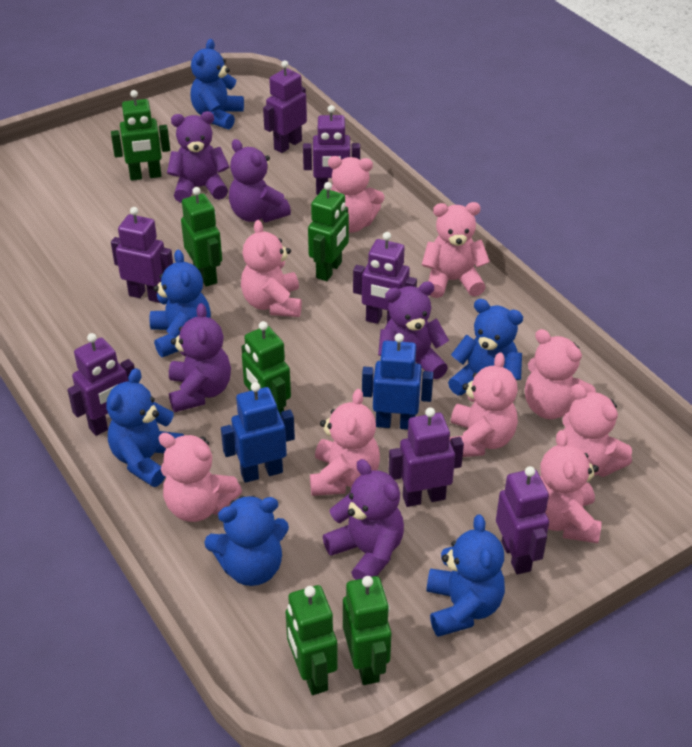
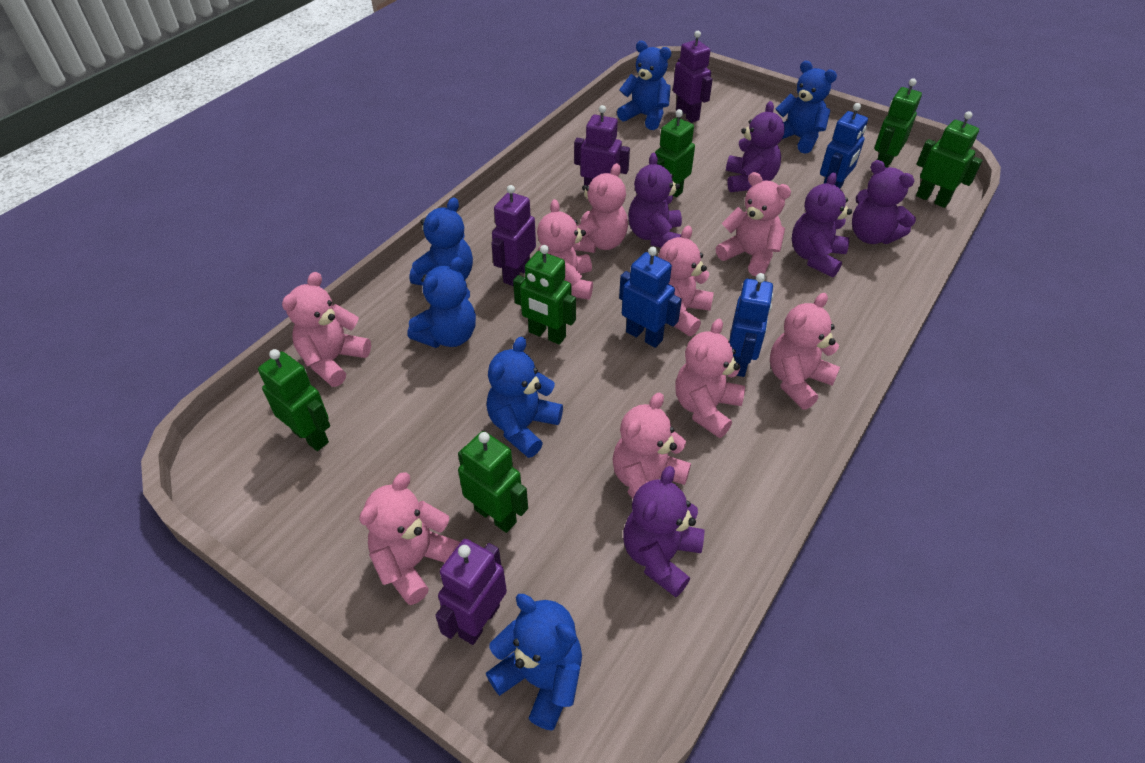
blue robot: [221,382,295,483] [362,333,433,430] = 2 -> [619,247,682,348] [729,273,773,377] [820,103,868,188] = 3
purple robot: [67,333,135,436] [111,207,173,303] [263,60,307,153] [303,105,360,195] [353,232,417,324] [388,407,464,507] [496,466,549,574] = 7 -> [435,539,507,645] [491,185,536,286] [574,105,630,186] [673,31,713,123] = 4

